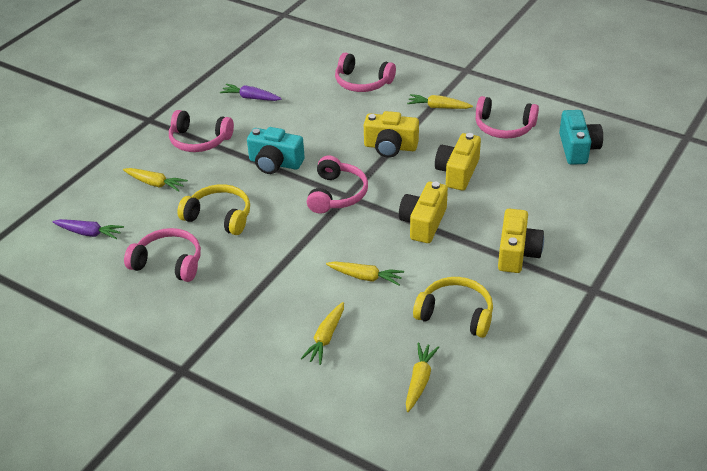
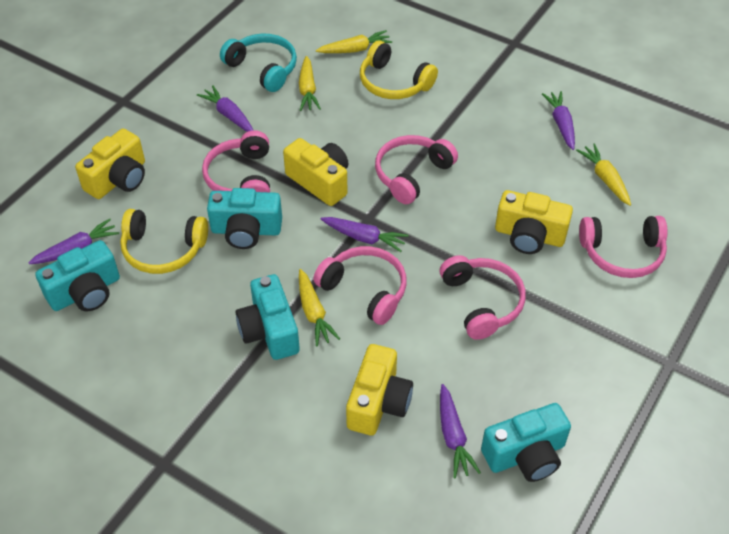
purple carrot: [52,219,124,239] [220,84,282,101] = 2 -> [28,219,119,264] [197,85,253,132] [321,217,409,252] [440,384,481,478] [542,91,575,150] = 5
turquoise camera: [247,127,305,174] [559,110,603,165] = 2 -> [35,240,120,311] [207,188,282,249] [236,274,300,360] [481,403,571,482] = 4
turquoise headphones: none = 0 -> [220,33,297,92] = 1
yellow carrot: [123,168,188,192] [300,302,344,365] [326,261,404,285] [406,342,439,412] [407,94,473,109] = 5 -> [299,56,321,111] [299,269,340,346] [316,30,392,53] [576,144,631,206] = 4

